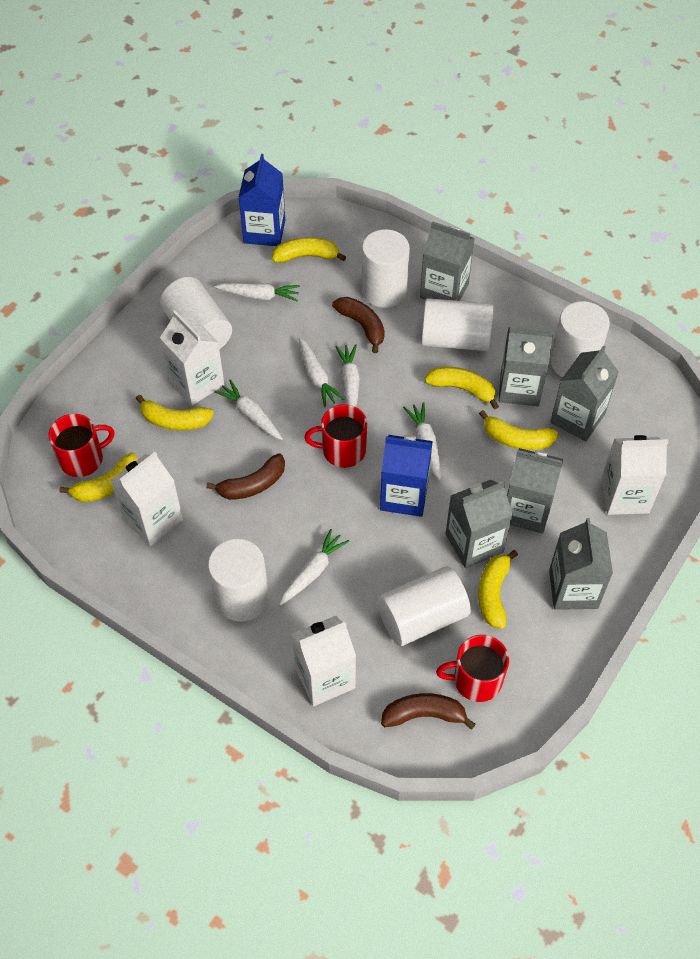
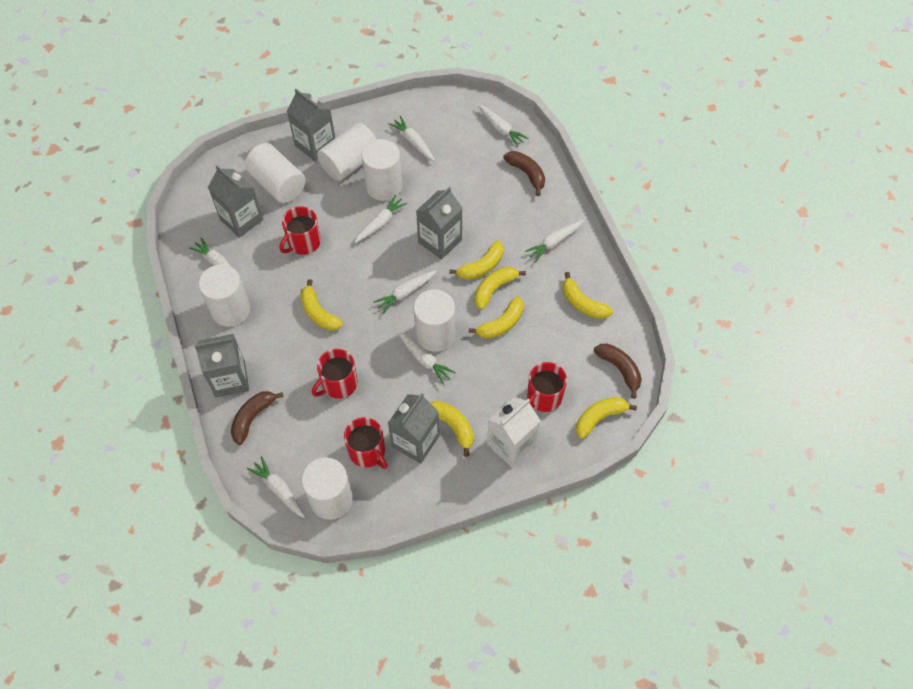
blue carton: [238,154,285,246] [380,435,433,517] = 2 -> none = 0
grey carton: [420,221,475,301] [446,479,513,568] [499,326,554,406] [507,448,563,533] [549,518,613,610] [550,345,619,441] = 6 -> [194,334,249,397] [208,165,263,238] [287,89,335,161] [388,393,439,464] [416,187,462,259] = 5
red mug: [49,414,114,477] [304,404,367,468] [436,635,509,702] = 3 -> [280,206,321,255] [312,349,358,399] [344,417,387,469] [527,362,567,412] = 4
white carrot: [214,380,283,440] [215,283,300,301] [279,529,349,606] [299,338,344,407] [335,344,360,407] [403,402,441,480] = 6 -> [189,237,243,283] [247,456,305,518] [354,195,408,243] [373,270,436,314] [388,116,435,161] [397,332,456,384] [478,105,529,147] [525,220,583,262] = 8
white carton: [110,452,183,546] [160,310,225,405] [291,616,356,706] [601,435,669,515] = 4 -> [487,397,541,467] = 1
yellow banana: [59,453,138,502] [136,394,213,430] [272,237,346,263] [424,367,499,410] [478,550,518,629] [479,410,558,450] = 6 -> [300,279,343,331] [430,401,474,457] [449,241,504,280] [469,296,524,339] [474,267,526,310] [563,272,613,319] [576,397,637,439] = 7

